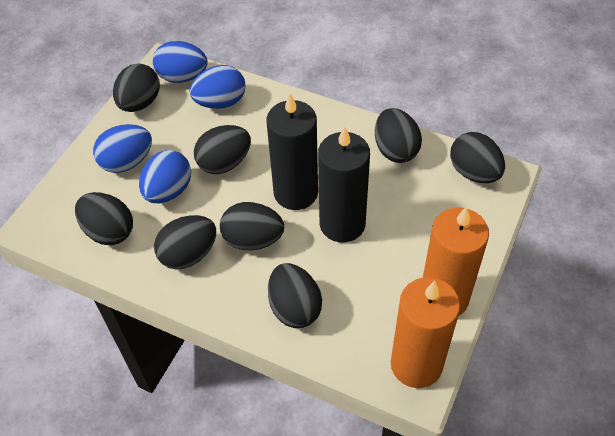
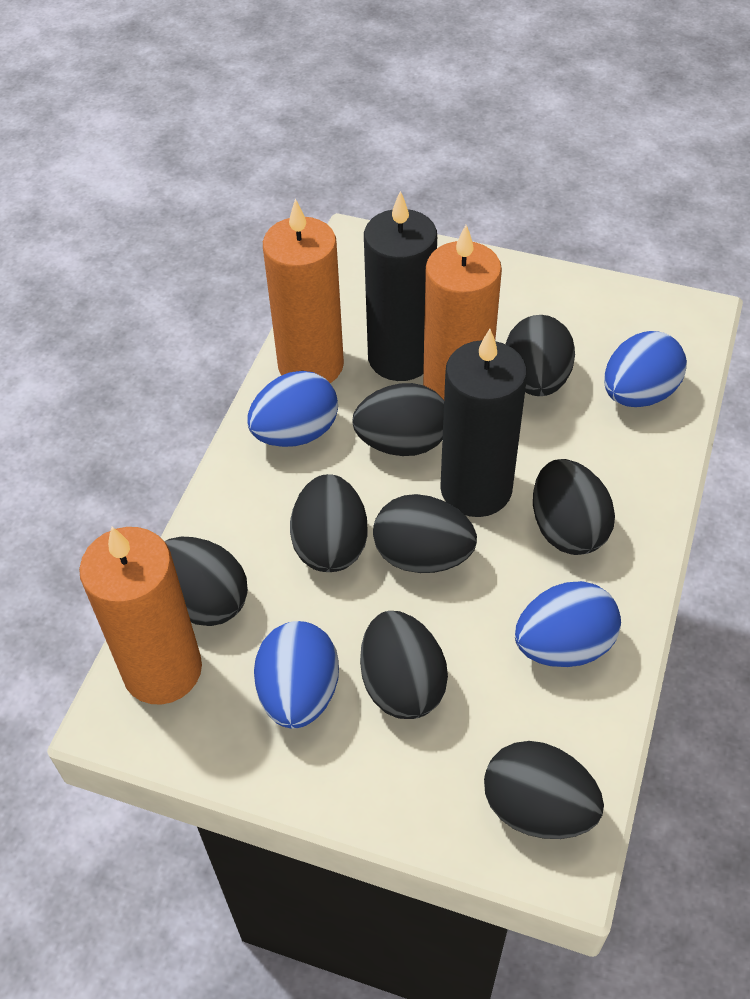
orange candle: [391,277,460,388] [423,206,489,316] = 2 -> [79,527,202,705] [263,199,344,383] [423,225,502,400] = 3

